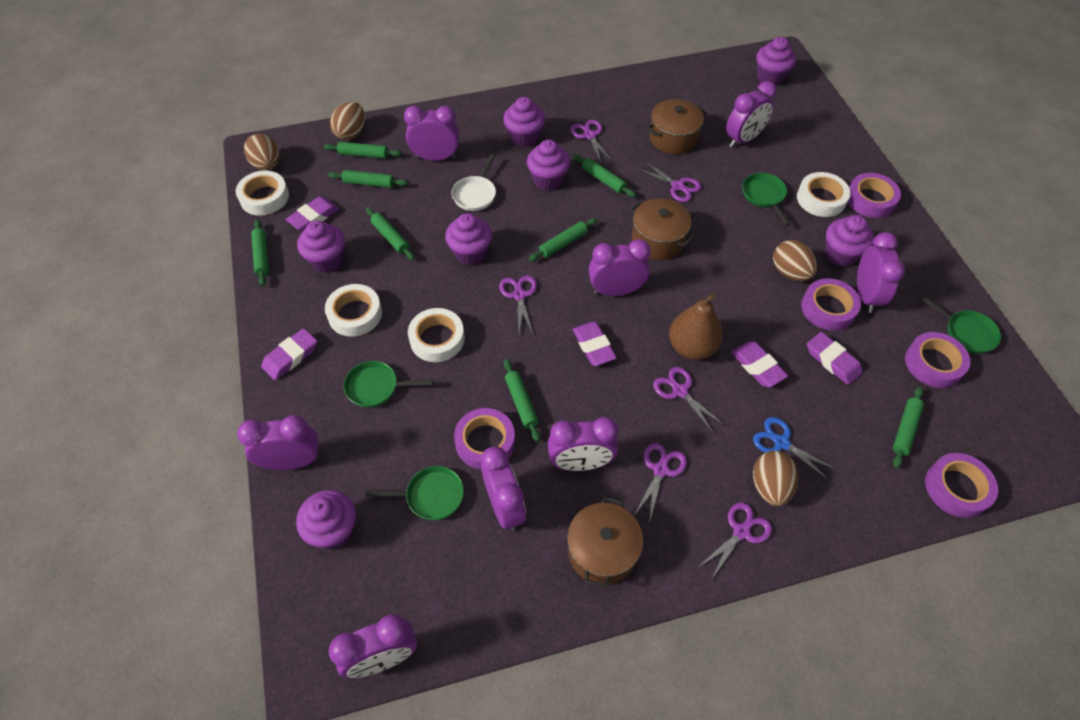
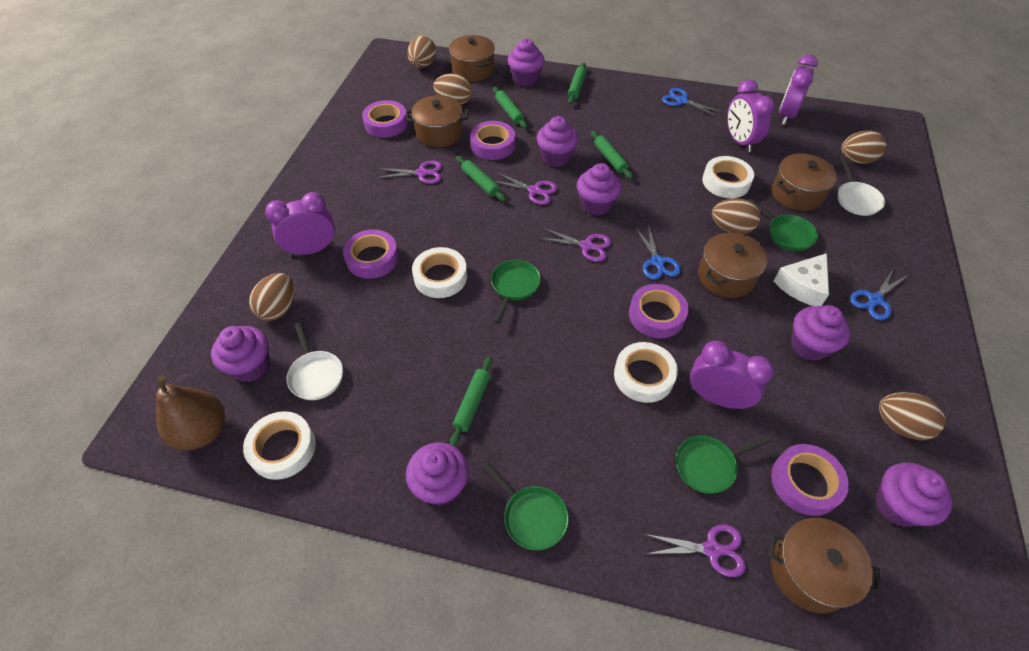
blue scissors: [753,417,837,481] = 1 -> [635,225,681,280] [662,88,721,117] [850,270,908,320] = 3
brown egg: [244,134,279,171] [330,102,365,140] [753,451,798,506] [773,240,817,281] = 4 -> [249,273,295,321] [407,36,436,68] [433,73,472,105] [712,198,761,235] [841,130,886,164] [879,392,946,440] = 6
brown pot: [567,497,643,588] [630,198,694,260] [647,99,707,154] = 3 -> [406,95,469,147] [449,35,495,82] [698,233,767,298] [769,518,880,613] [772,153,837,211] = 5
green rolling pin: [251,220,269,286] [324,142,401,159] [328,170,408,188] [366,207,415,260] [504,359,540,442] [529,218,597,261] [574,155,636,197] [893,387,924,468] = 8 -> [450,356,492,446] [456,156,506,201] [493,87,527,128] [568,63,587,104] [591,131,633,179] = 5
purple clock: [237,415,319,470] [329,614,417,678] [404,106,459,161] [481,447,526,531] [548,417,618,471] [589,239,651,296] [726,81,777,148] [857,232,905,313] = 8 -> [265,192,335,256] [690,340,774,409] [727,79,775,152] [779,54,818,125] = 4
purple eraser: [261,328,317,380] [286,197,339,231] [572,322,617,366] [731,342,788,387] [807,332,863,385] = 5 -> none = 0
purple scissors: [499,276,537,334] [570,120,613,163] [635,443,687,523] [638,161,701,202] [653,367,724,432] [697,502,772,580] = 6 -> [377,161,442,184] [494,173,558,205] [539,228,611,262] [645,524,746,577] = 4
white cheese: none = 0 -> [774,253,829,306] = 1
white pan: [452,154,496,211] = 1 -> [286,322,343,400] [837,159,885,216] = 2

